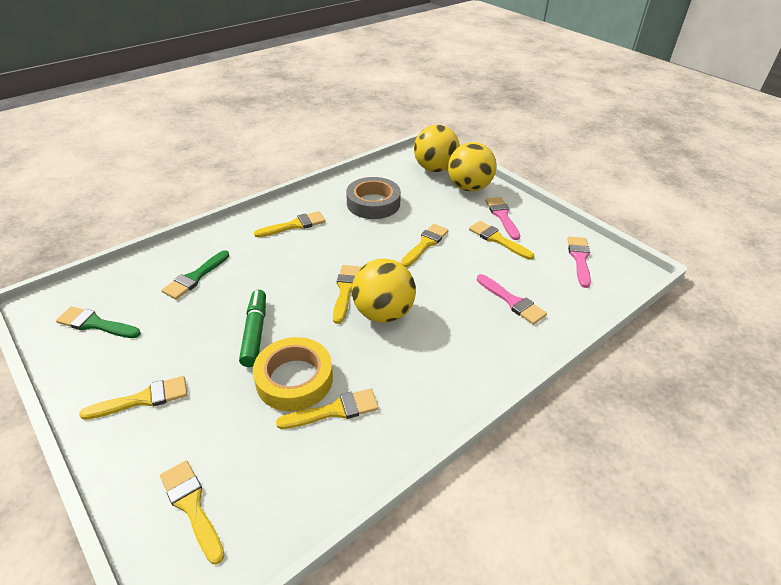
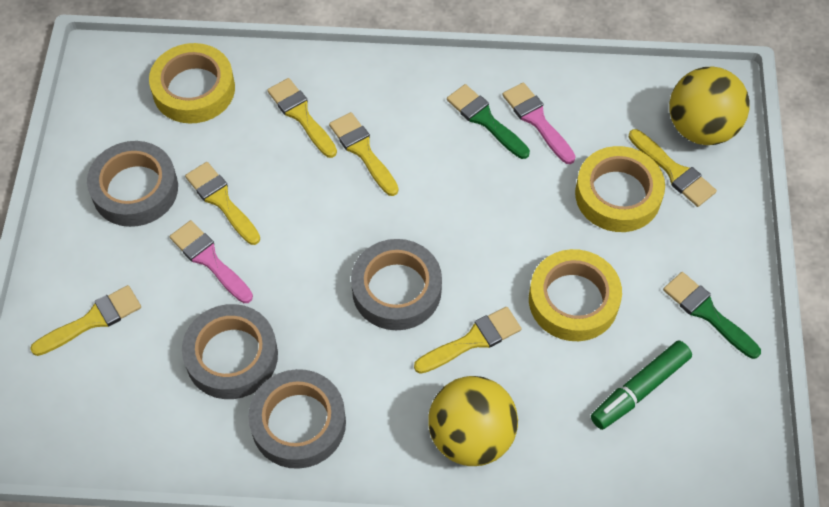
grey tape: [346,177,401,219] = 1 -> [87,141,178,227] [182,304,278,399] [248,369,346,469] [351,239,442,330] = 4
pink brush: [477,274,547,325] [485,197,520,240] [567,236,591,288] = 3 -> [170,220,253,303] [502,82,576,164] = 2
yellow ball: [352,258,416,323] [414,125,460,172] [448,142,497,191] = 3 -> [429,376,518,466] [669,66,750,145] = 2
yellow brush: [79,376,187,420] [160,460,224,564] [254,211,326,237] [276,389,379,429] [333,265,361,324] [401,224,449,267] [469,221,534,260] = 7 -> [30,285,141,356] [185,162,260,245] [267,78,337,158] [329,112,399,196] [414,307,522,374] [628,129,717,207] = 6
yellow tape: [253,337,333,411] = 1 -> [149,43,235,124] [529,249,622,341] [575,146,665,232] = 3

